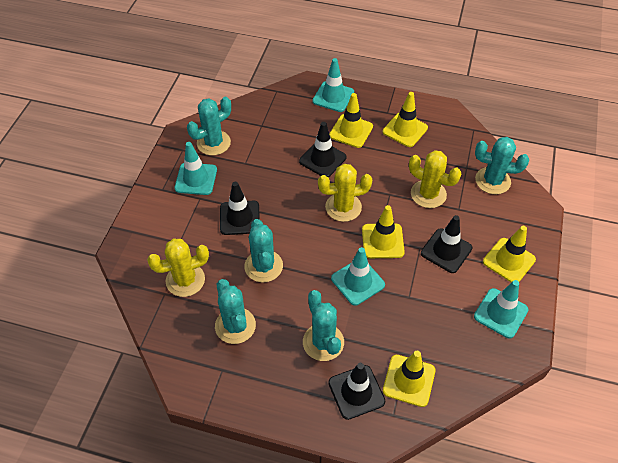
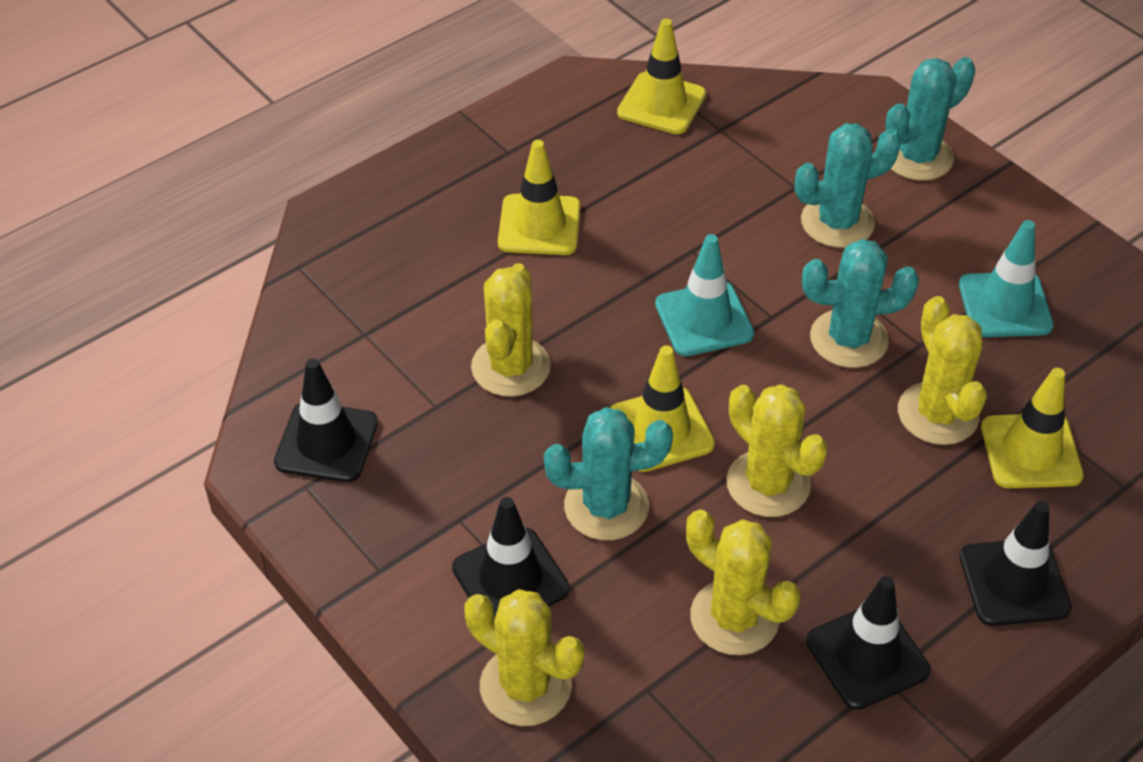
turquoise cactus: [187,97,231,155] [215,279,256,344] [244,219,283,283] [303,290,344,361] [475,137,529,194] = 5 -> [544,407,673,540] [795,123,902,248] [802,239,919,368] [885,57,976,181] = 4
turquoise traffic cone: [174,142,217,195] [312,58,354,112] [331,247,385,306] [474,280,528,338] = 4 -> [655,234,754,356] [959,220,1054,337] = 2
yellow cactus: [147,239,209,297] [318,164,372,222] [409,150,461,208] = 3 -> [465,589,584,726] [471,263,551,397] [686,510,800,655] [726,384,828,517] [898,296,987,445] = 5
yellow traffic cone: [329,93,373,148] [362,205,405,258] [383,92,428,147] [383,351,435,407] [483,226,536,282] = 5 -> [498,140,581,255] [610,346,715,472] [617,19,706,134] [981,368,1084,488] = 4

